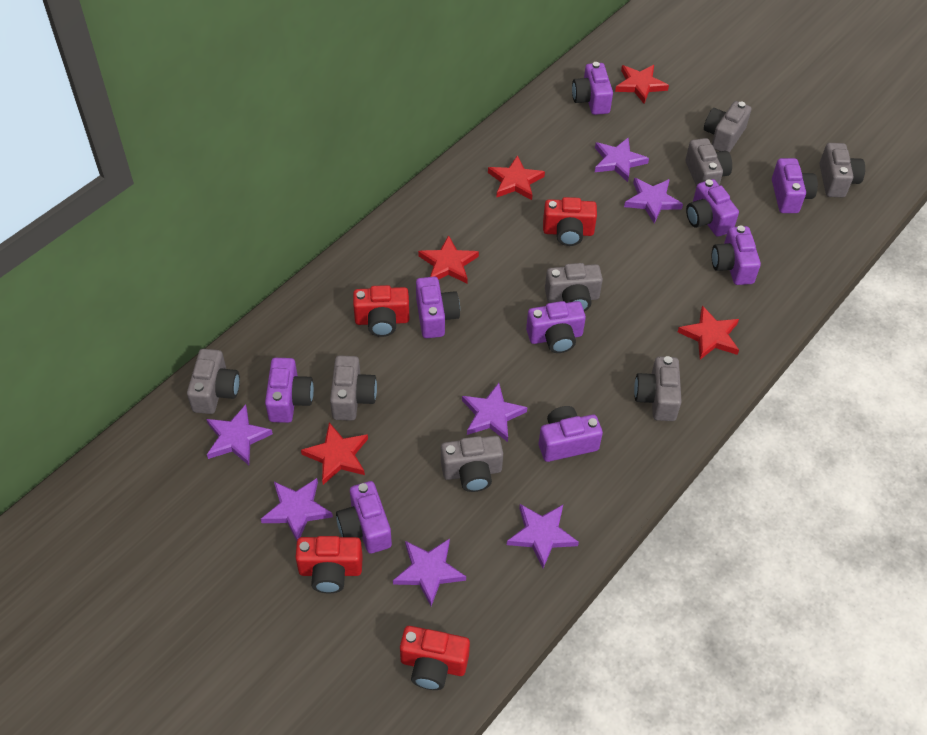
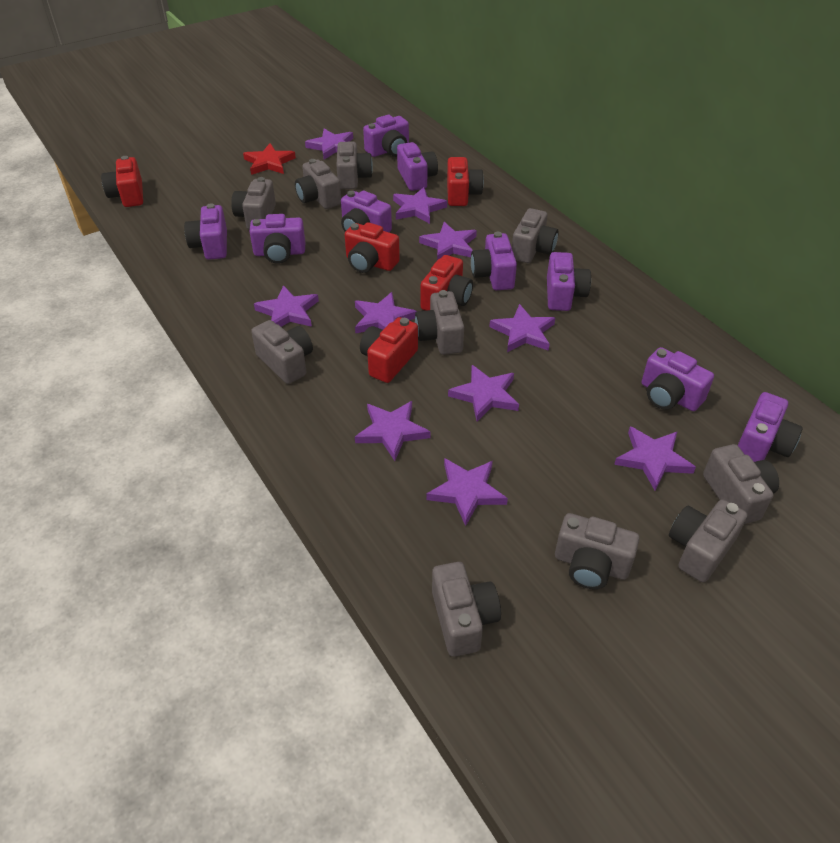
grey camera: [187,349,240,414] [330,355,377,421] [441,436,503,492] [545,263,603,312] [634,356,682,421] [686,138,732,187] [704,101,751,153] [820,143,865,197] = 8 -> [231,177,276,230] [251,320,313,384] [295,159,341,209] [336,142,373,189] [415,290,464,355] [432,562,501,657] [512,208,558,263] [555,513,640,589] [669,499,748,582] [703,444,779,524] = 10
purple star: [206,405,273,465] [261,478,333,541] [393,538,466,606] [462,383,527,442] [507,504,579,568] [595,138,649,182] [624,178,683,223] = 7 -> [254,285,319,327] [305,129,353,160] [355,292,417,334] [355,401,430,461] [393,187,447,224] [419,222,477,260] [426,458,508,526] [448,365,519,421] [489,304,555,352] [614,426,696,490] = 10
red camera: [295,536,363,593] [353,285,409,337] [400,626,470,690] [543,197,597,246] = 4 -> [101,156,143,207] [345,222,400,273] [360,317,418,383] [420,255,473,311] [447,157,484,206] = 5
red star: [301,422,368,485] [418,235,479,283] [488,155,545,200] [615,65,669,104] [678,306,739,360] = 5 -> [243,143,296,175] = 1

